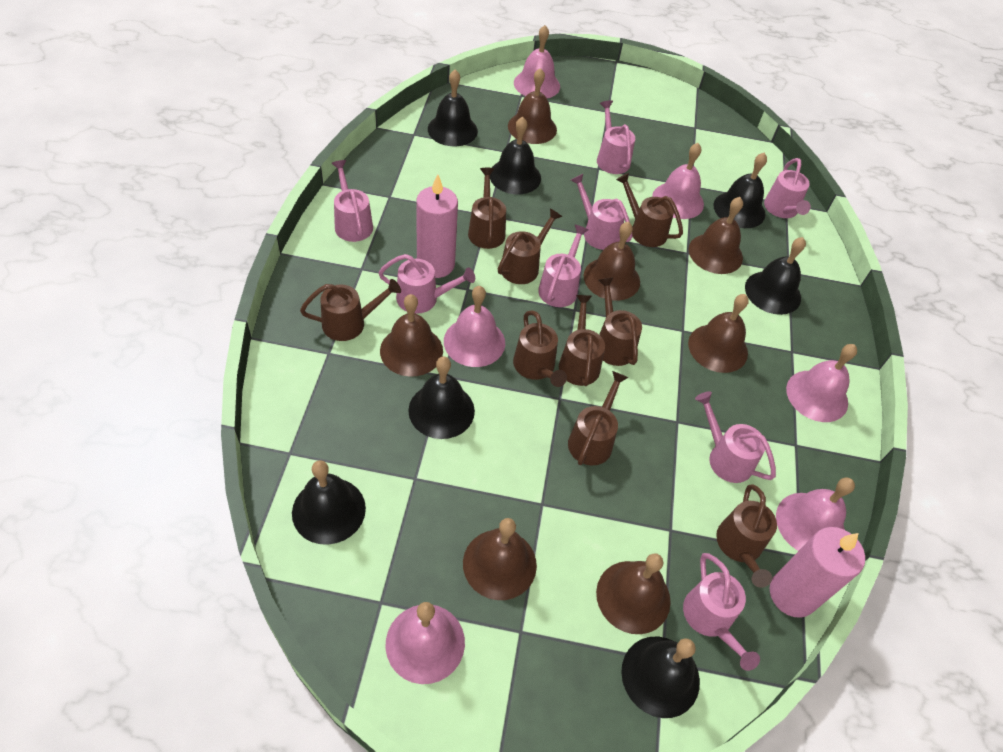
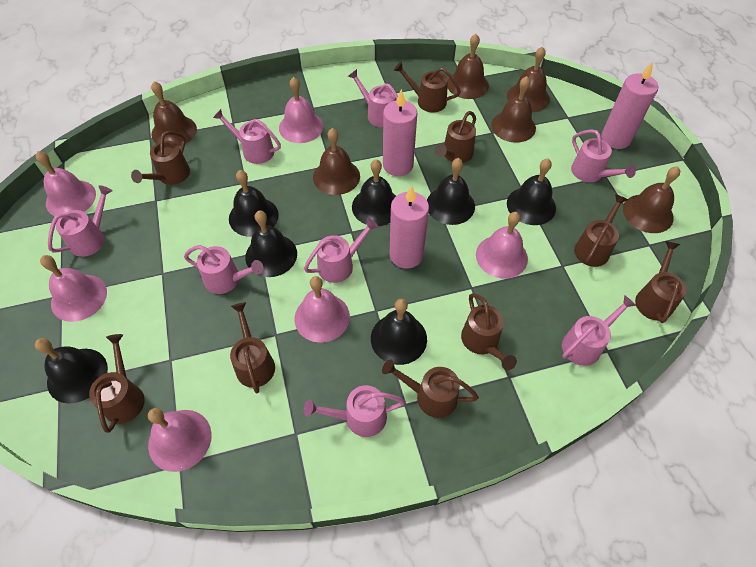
brown bell: [380,294,443,377] [463,518,537,600] [508,68,557,144] [584,222,640,301] [596,553,671,634] [688,294,749,373] [689,197,743,274] = 7 -> [151,81,197,146] [313,128,360,195] [447,34,489,99] [491,76,536,143] [507,46,550,112] [623,166,680,233] = 6
pink candle: [416,174,458,278] [770,527,865,618] = 2 -> [383,89,417,176] [390,185,429,268] [601,62,658,149] = 3

